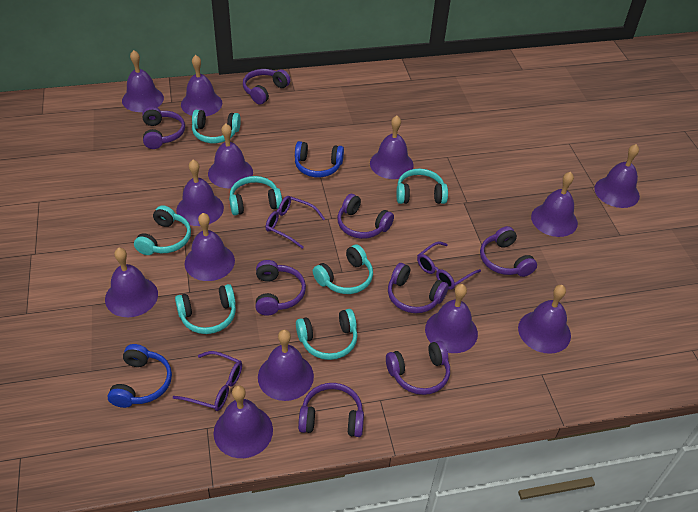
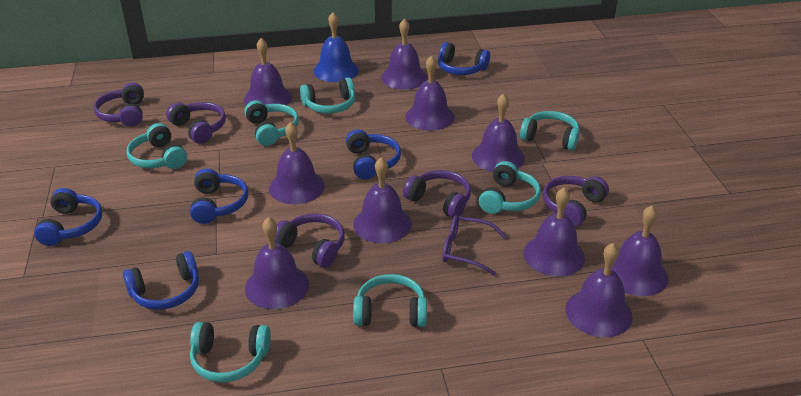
blue bell: none = 0 -> [313,12,359,82] = 1
blue headphones: [108,344,172,408] [295,141,344,177] = 2 -> [34,188,103,246] [123,251,199,310] [190,168,248,224] [346,129,401,179] [438,42,490,75] = 5
purple bell: [105,248,158,317] [122,50,164,112] [176,160,224,226] [181,55,222,116] [185,213,235,281] [208,124,253,188] [214,385,273,458] [258,330,314,401] [370,116,414,179] [425,284,478,353] [518,285,571,354] [531,172,578,237] [594,144,640,208] = 13 -> [244,38,292,105] [245,217,309,309] [269,122,325,204] [353,157,412,243] [381,19,427,90] [405,55,455,131] [472,93,525,172] [523,187,585,276] [566,243,633,337] [604,205,668,296] = 10
purple glasses: [173,351,242,411] [266,196,325,249] [417,242,481,290] = 3 -> [442,215,507,276] = 1
purple headphones: [142,106,185,149] [243,69,291,104] [255,260,306,316] [298,383,364,437] [337,194,394,239] [386,341,450,395] [388,263,449,313] [480,226,537,277] = 8 -> [94,82,144,127] [166,102,226,144] [275,213,345,268] [403,170,471,218] [543,176,609,227] = 5

